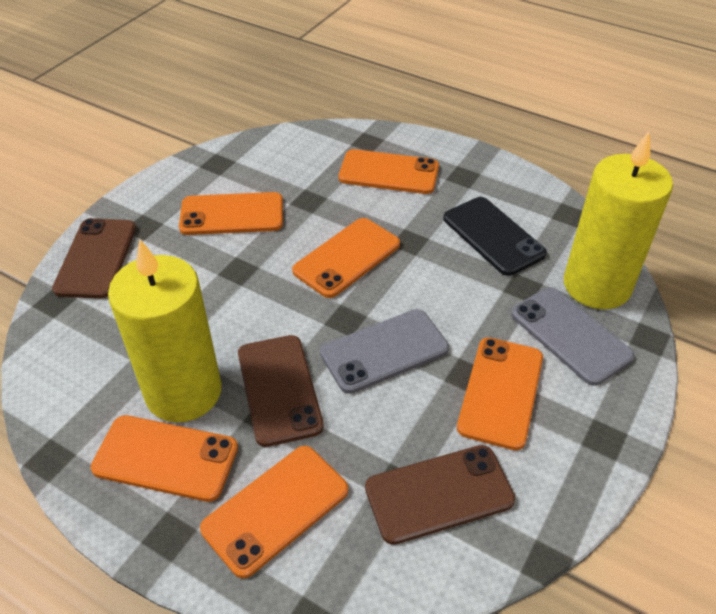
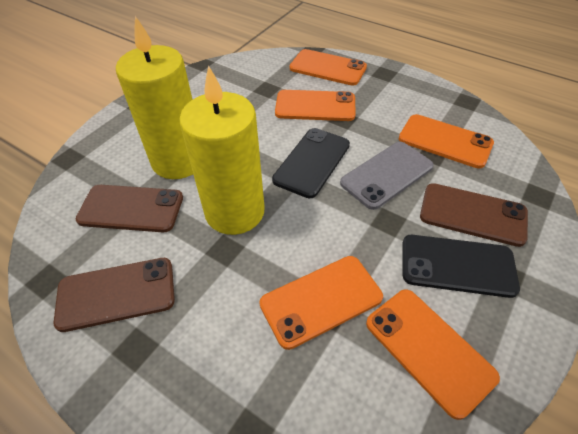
black phone: [443,197,547,276] = 1 -> [272,128,350,198] [402,235,520,298] = 2
grey phone: [320,309,449,394] [511,287,634,386] = 2 -> [340,142,434,210] = 1
orange phone: [91,415,238,502] [179,192,283,235] [200,446,348,579] [292,218,400,298] [339,149,439,194] [457,337,543,450] = 6 -> [259,256,383,350] [275,90,356,121] [290,49,367,86] [366,289,500,420] [399,114,494,169] = 5

